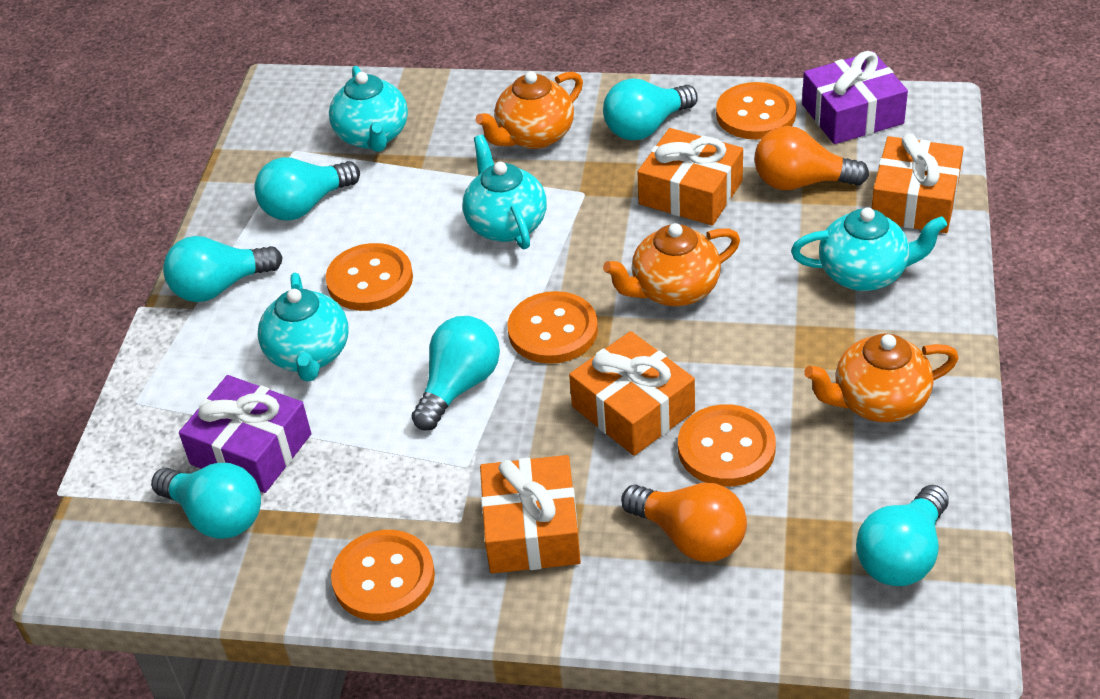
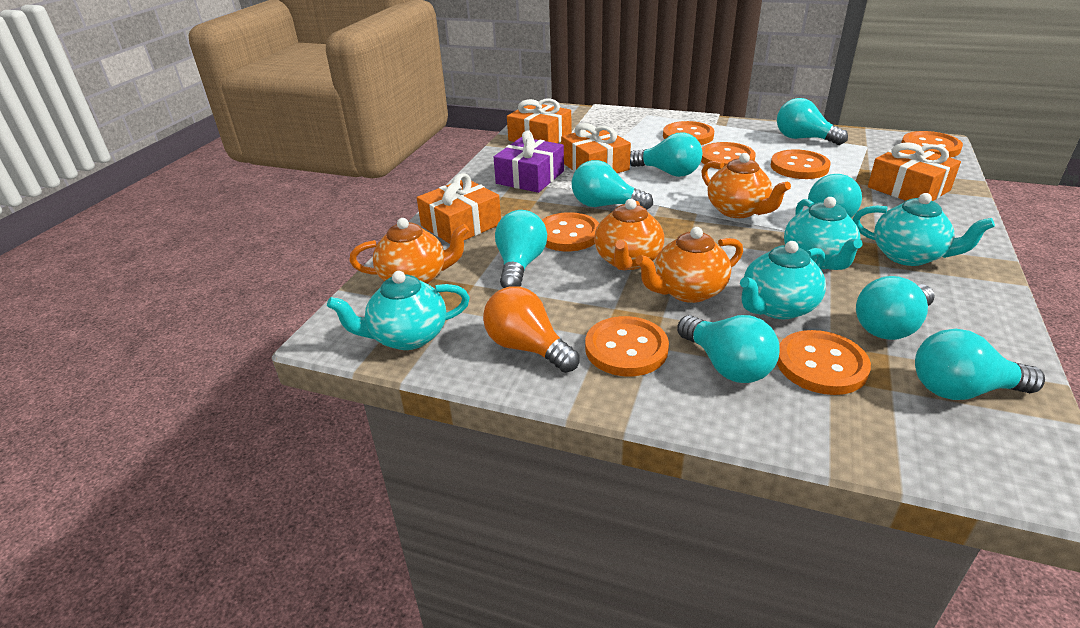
orange button: [326,243,413,311] [331,530,435,621] [508,291,598,364] [678,404,776,487] [716,82,797,140] = 5 -> [542,212,599,251] [585,316,669,376] [663,121,714,145] [701,142,756,169] [771,149,831,179] [777,330,871,395] [901,131,963,158] = 7
orange light bulb: [621,483,747,562] [754,126,869,190] = 2 -> [483,286,580,373] = 1
orange teapot: [476,71,583,149] [603,223,740,306] [804,333,959,422] = 3 -> [349,218,469,284] [594,199,664,270] [635,227,743,303] [701,153,791,218] = 4
purple gift: [179,375,311,493] [802,51,908,144] = 2 -> [494,130,564,193] = 1
turquoise light bulb: [151,463,261,539] [163,236,283,302] [254,157,360,221] [411,316,500,431] [603,78,698,141] [856,485,949,586] = 6 -> [495,210,547,288] [572,160,653,210] [630,132,702,177] [677,315,780,383] [777,98,848,145] [808,174,862,218] [856,276,935,340] [915,328,1045,400] = 8

